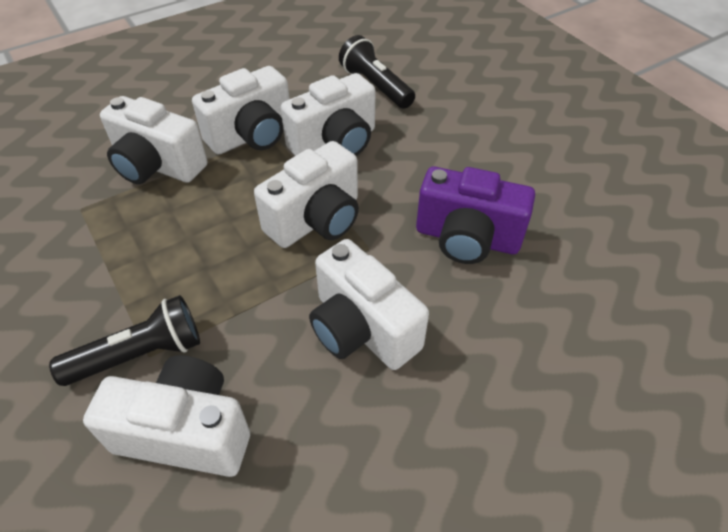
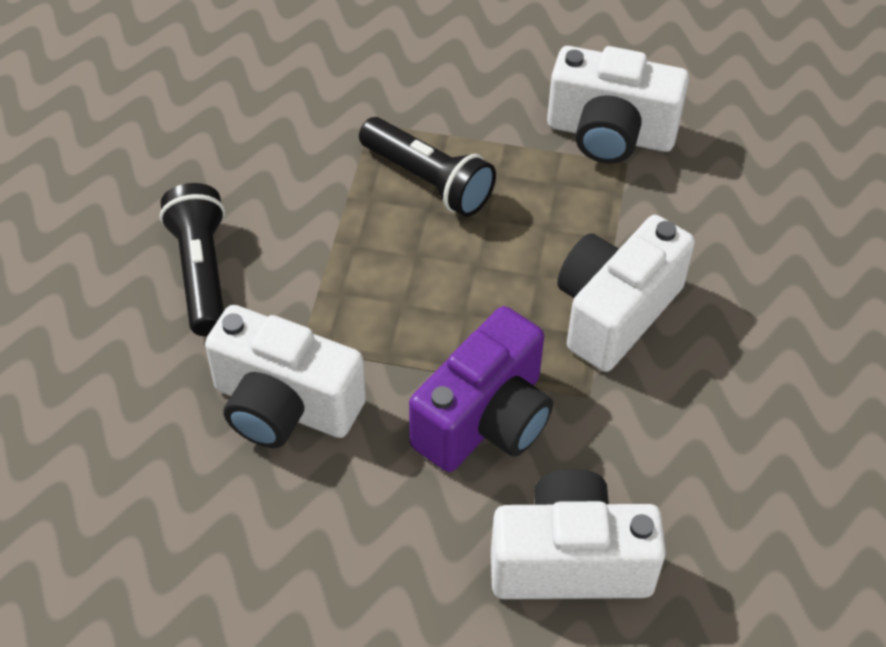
white camera: [83,355,250,477] [100,96,207,184] [192,66,290,155] [254,141,359,248] [281,73,376,156] [309,239,429,370] = 6 -> [205,305,366,448] [491,469,666,599] [547,46,689,164] [557,215,695,372] = 4

